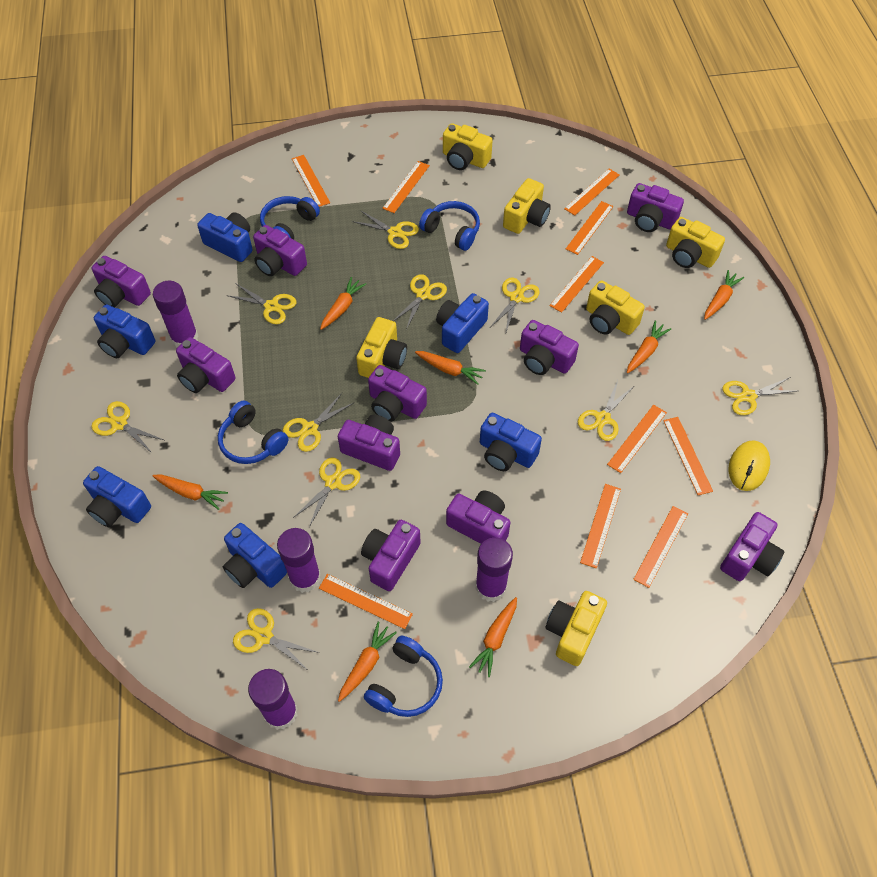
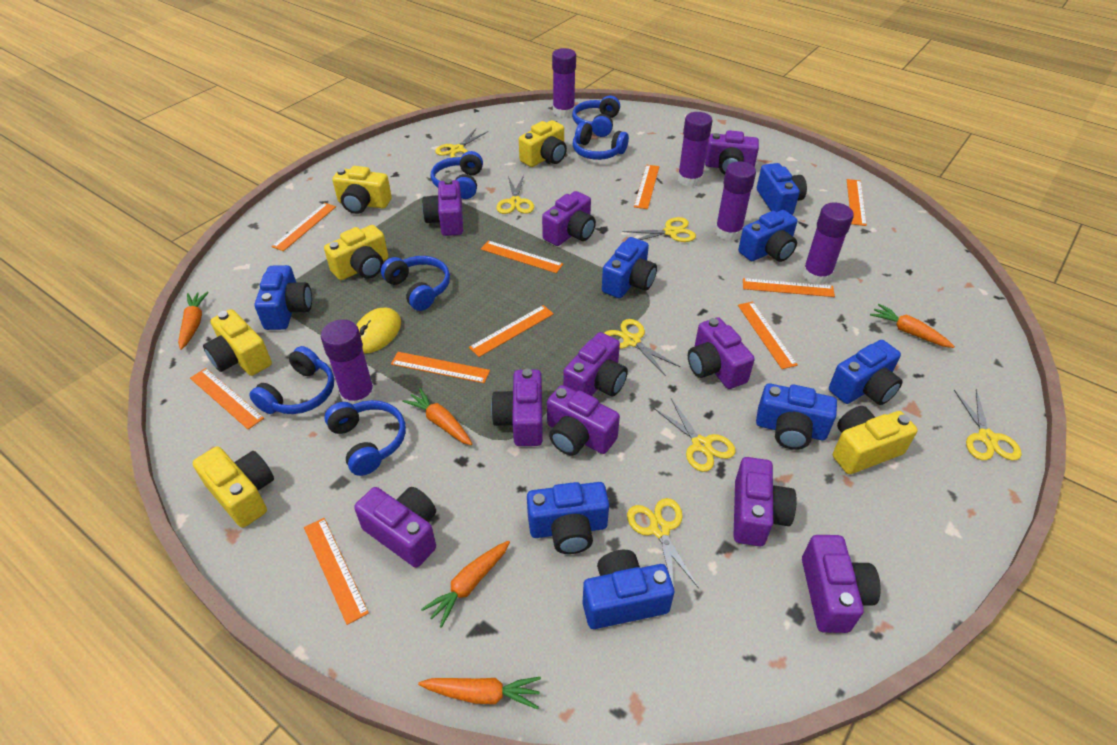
blue camera: [83,466,151,527] [94,304,155,358] [197,212,253,262] [223,523,287,588] [436,293,489,353] [480,413,542,471] = 6 -> [255,265,312,330] [527,482,609,554] [582,550,674,629] [602,237,657,298] [738,210,797,262] [756,383,837,450] [757,163,807,215] [829,340,903,405] = 8
blue headphones: [218,400,288,464] [260,196,320,240] [364,636,443,717] [419,201,480,251] = 4 -> [249,346,334,414] [324,400,406,476] [381,256,450,311] [431,151,483,199] [572,96,620,137] [573,122,629,160] = 6
orange carrot: [153,474,228,510] [320,277,366,330] [338,622,397,702] [415,351,486,385] [469,597,517,677] [627,320,671,373] [704,270,744,320] = 7 -> [178,292,209,350] [402,388,472,445] [418,677,541,709] [421,541,510,628] [870,304,955,348] = 5
purple glue stick: [153,281,198,347] [248,669,298,730] [277,528,321,593] [475,537,513,602] = 4 -> [321,320,375,405] [552,48,576,117] [678,112,712,187] [715,161,756,241] [802,202,854,285] = 5
yellow scissors: [91,401,164,454] [226,283,296,324] [233,608,320,671] [283,393,354,452] [293,457,360,527] [352,210,419,249] [393,274,447,330] [491,278,540,332] [578,380,634,441] [722,377,796,415] = 10 -> [435,129,488,158] [496,175,534,214] [604,319,680,376] [622,217,696,242] [627,498,699,588] [654,399,736,472] [954,389,1021,461] = 7

